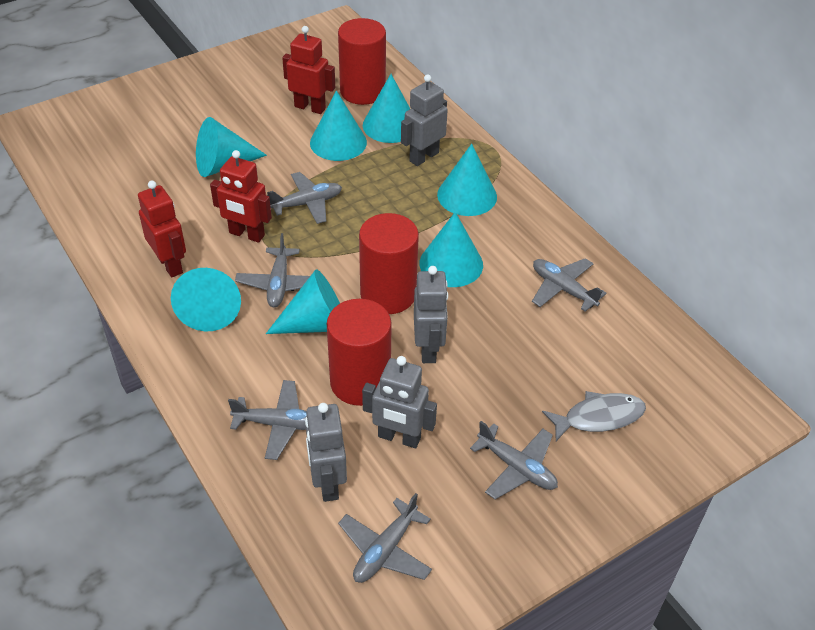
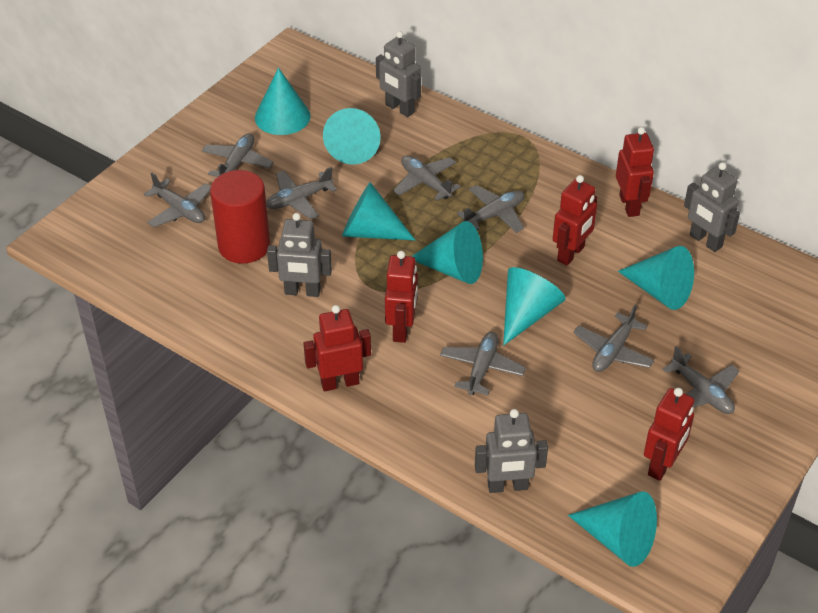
grey fish: [542,391,646,441] = 1 -> none = 0
grey plane: [228,380,307,460] [235,233,310,307] [267,172,342,224] [338,493,432,583] [470,421,558,499] [532,258,607,312] = 6 -> [144,172,211,227] [202,133,274,177] [266,167,337,220] [393,156,461,201] [440,332,526,395] [457,185,524,233] [573,305,654,372] [663,346,739,414] = 8
red cylinder: [327,299,392,406] [338,18,386,105] [359,213,419,314] = 3 -> [210,170,270,264] = 1
red robot: [138,181,186,277] [210,150,272,243] [282,26,335,114] = 3 -> [303,305,371,391] [385,251,418,343] [553,175,598,265] [616,127,654,217] [644,388,694,481] = 5

